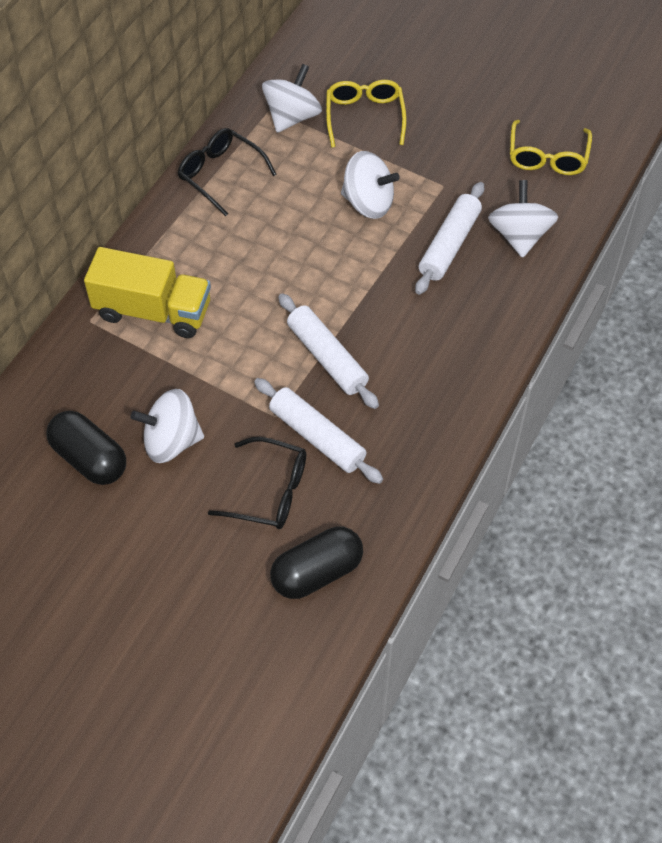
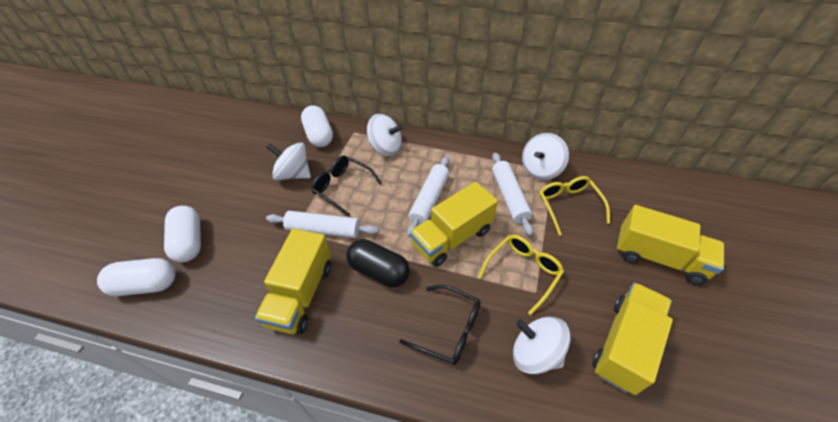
black capsule: [46,411,126,485] [270,527,363,599] = 2 -> [346,239,410,287] = 1
white capsule: none = 0 -> [97,258,175,296] [164,206,201,262] [301,105,333,147] = 3
yellow truck: [84,247,211,338] = 1 -> [255,229,332,334] [410,182,498,267] [592,283,673,395] [616,205,724,285] = 4

